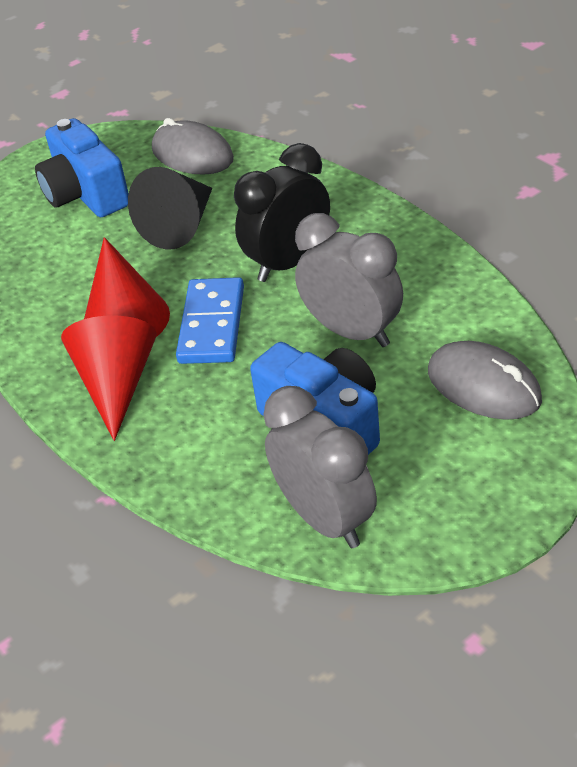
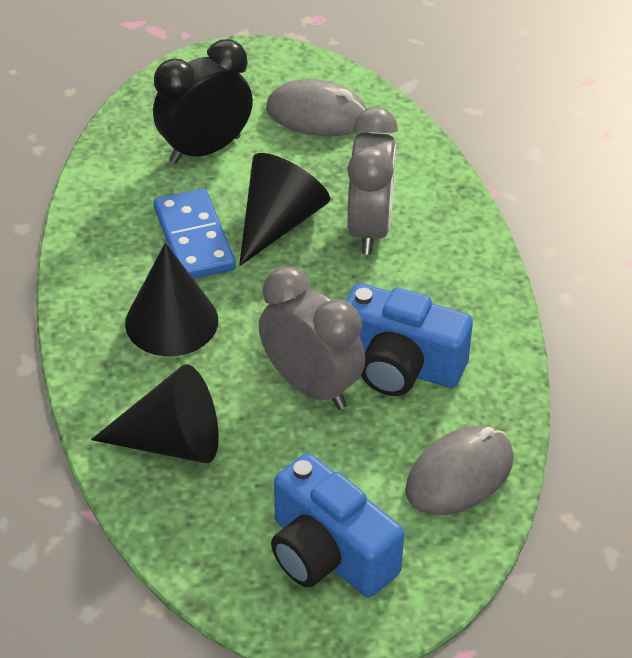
black cone: [128,167,212,249] = 1 -> [91,364,219,463] [125,243,218,356] [239,153,330,266] = 3
red cone: [61,315,157,441] [84,237,170,337] = 2 -> none = 0

